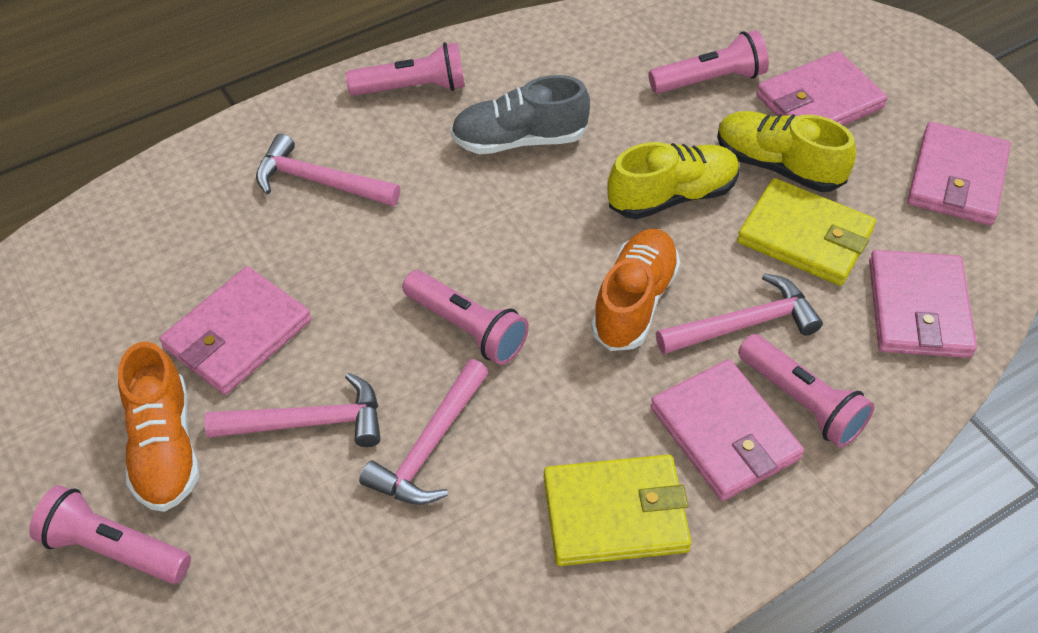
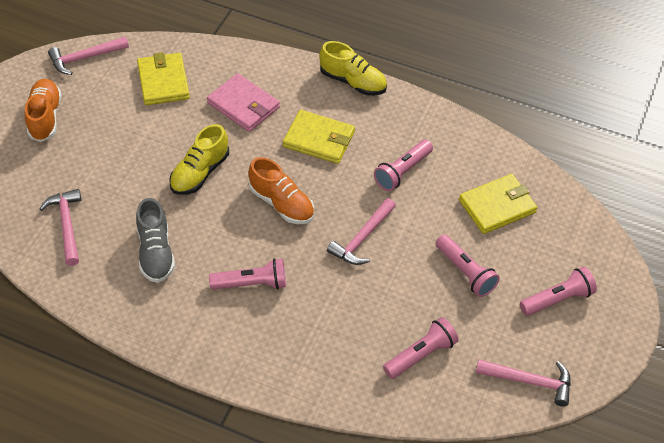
pink wallet: [159,266,311,395] [650,359,804,501] [756,51,888,125] [869,250,977,358] [907,122,1011,225] = 5 -> [207,73,280,132] = 1
yellow wallet: [543,454,691,566] [737,178,876,286] = 2 -> [137,52,190,105] [283,110,355,164] [459,174,537,234] = 3

